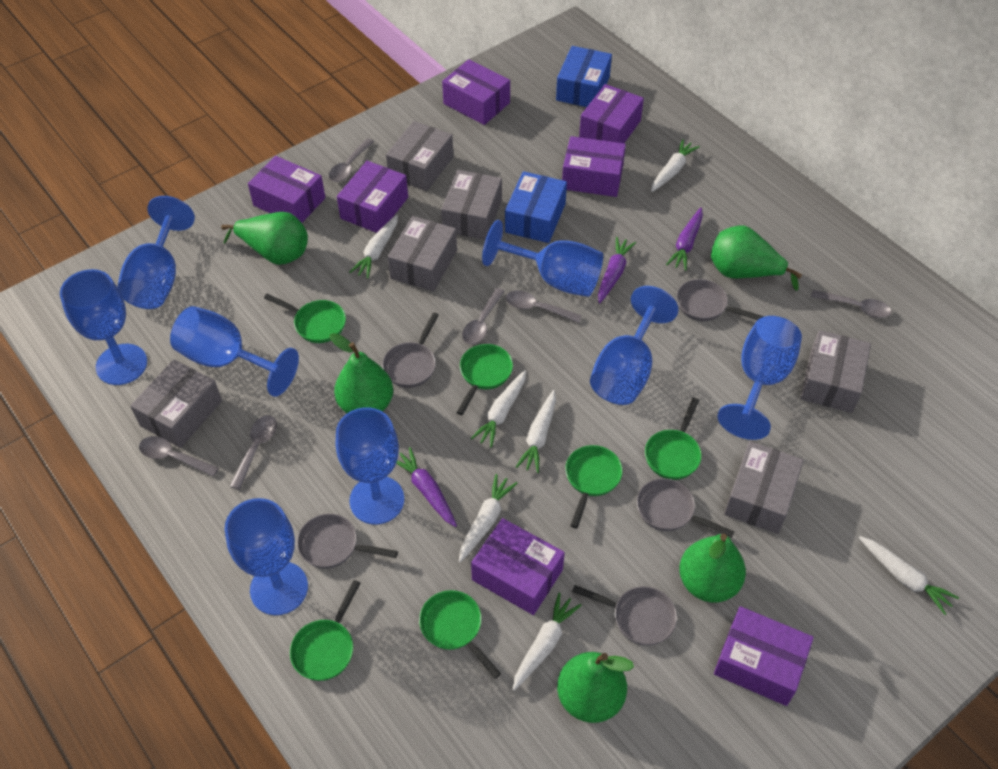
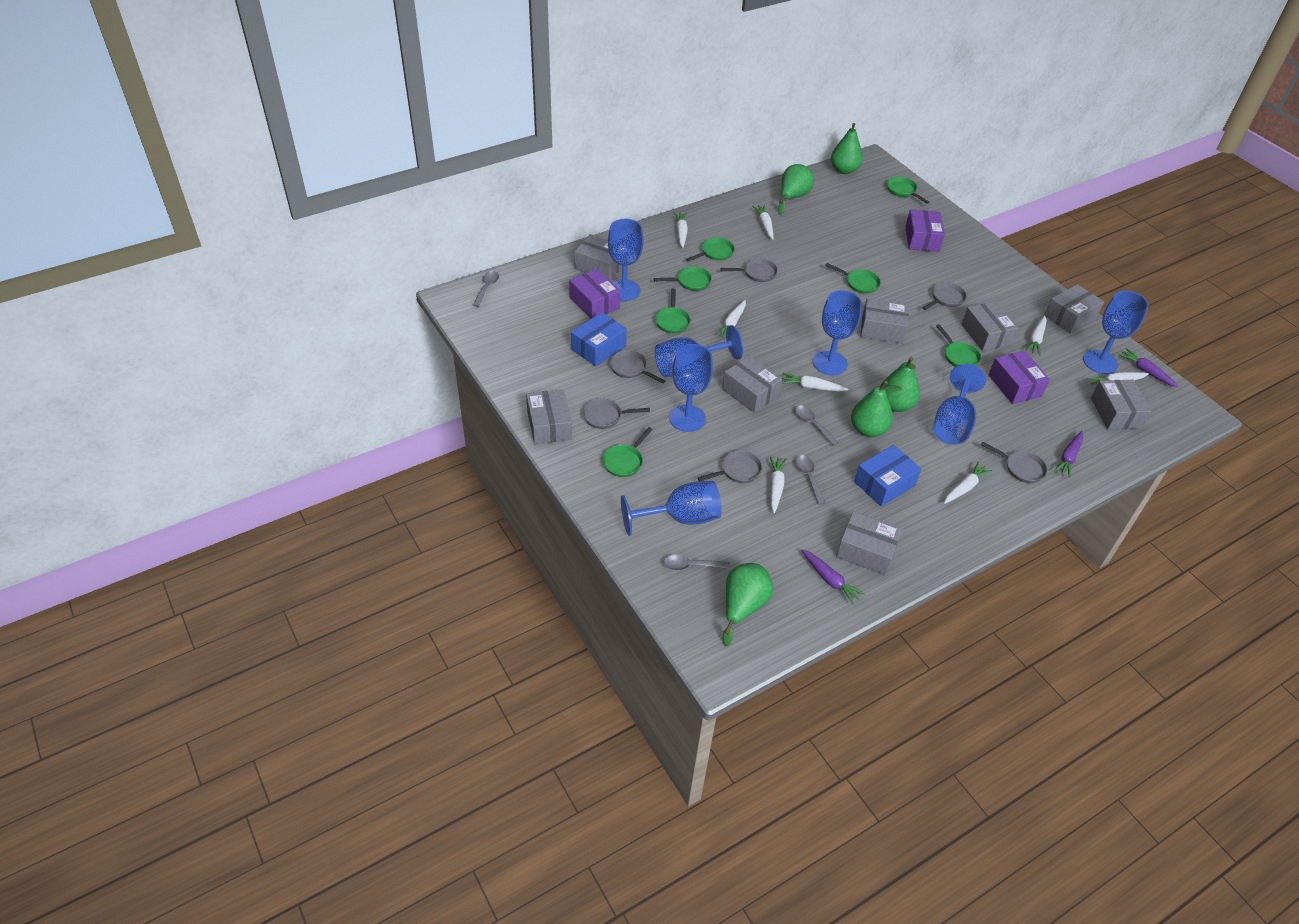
blue goblet: [60,269,147,385] [117,196,195,309] [170,306,299,397] [225,498,308,615] [336,407,404,524] [482,220,603,297] [590,286,678,405] [717,316,802,440] = 8 -> [608,219,644,301] [621,481,722,536] [655,325,743,377] [669,344,713,432] [813,290,862,375] [934,364,987,445] [1083,291,1149,374] = 7
green pan: [264,294,346,343] [290,580,360,681] [419,590,501,679] [456,344,513,415] [565,445,623,529] [645,397,702,480] = 6 -> [603,427,653,477] [654,267,712,291] [655,288,691,333] [686,237,735,262] [825,263,881,294] [887,177,929,204] [936,324,981,367] = 7
grey box: [130,359,222,448] [386,121,453,191] [388,216,457,292] [441,170,502,240] [724,441,804,534] [800,330,871,413] = 6 -> [526,389,572,445] [574,234,622,281] [722,356,782,413] [836,511,902,575] [860,298,909,344] [962,301,1019,351] [1045,284,1104,334] [1091,380,1152,430] = 8
grey pan: [297,514,398,569] [382,313,439,388] [572,585,677,646] [637,478,734,538] [676,279,764,321] = 5 -> [583,398,650,429] [610,350,665,384] [698,450,762,483] [720,258,778,282] [922,282,967,310] [981,442,1048,483] = 6
grey spoon: [139,436,219,477] [230,415,277,490] [329,138,374,182] [462,288,505,344] [506,291,582,323] [811,290,891,318] = 6 -> [473,271,499,307] [663,554,730,570] [795,406,839,446] [796,455,826,505] = 4
purple box: [248,156,325,223] [337,161,408,233] [442,59,510,125] [471,518,565,615] [562,136,626,197] [579,84,644,143] [714,606,814,706] = 7 -> [569,269,620,319] [905,209,945,252] [988,351,1050,404] = 3
white carrot: [349,215,398,279] [459,474,518,562] [471,370,526,448] [512,592,582,691] [516,390,556,473] [651,139,700,192] [859,536,959,615] = 7 -> [674,212,688,248] [715,300,746,337] [752,205,774,240] [770,456,787,513] [781,373,848,392] [944,461,993,504] [1025,315,1046,356] [1088,372,1149,389] = 8

